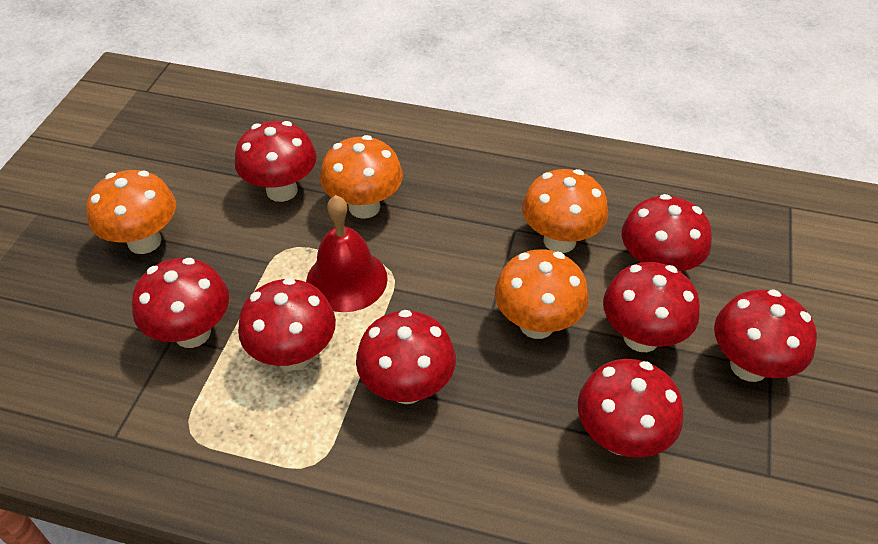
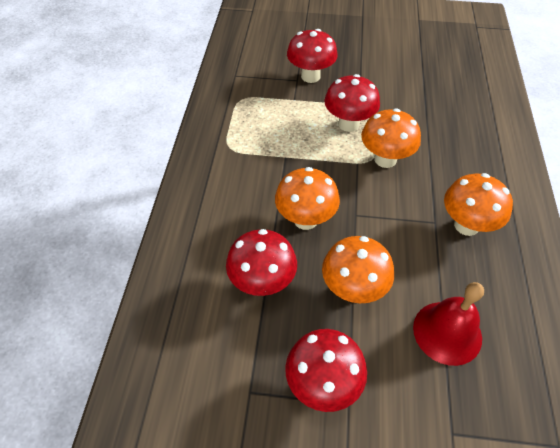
red mushroom: [132,258,229,348] [235,121,317,202] [238,278,336,371] [356,310,456,404] [578,359,683,458] [603,262,700,352] [622,194,712,271] [714,290,817,382] = 8 -> [226,229,297,296] [285,329,367,412] [287,29,338,83] [324,74,380,132] = 4

